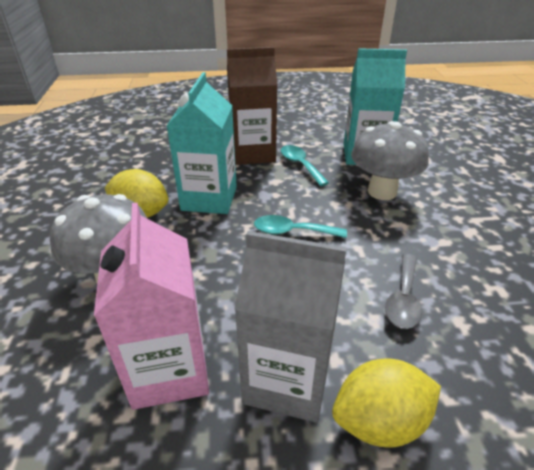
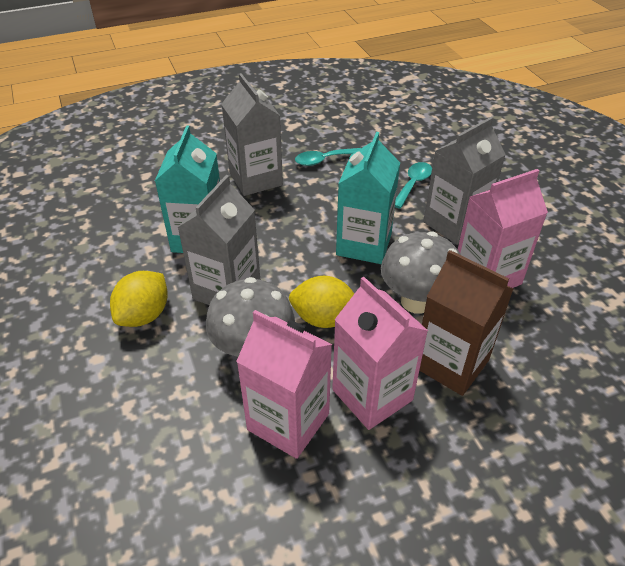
grey carton: [234,231,347,423] = 1 -> [177,175,260,305] [221,73,283,196] [423,117,506,245] = 3
grey spoon: [385,254,422,329] = 1 -> none = 0
pink carton: [94,203,209,410] = 1 -> [236,310,332,459] [332,277,428,430] [458,169,548,288] = 3

